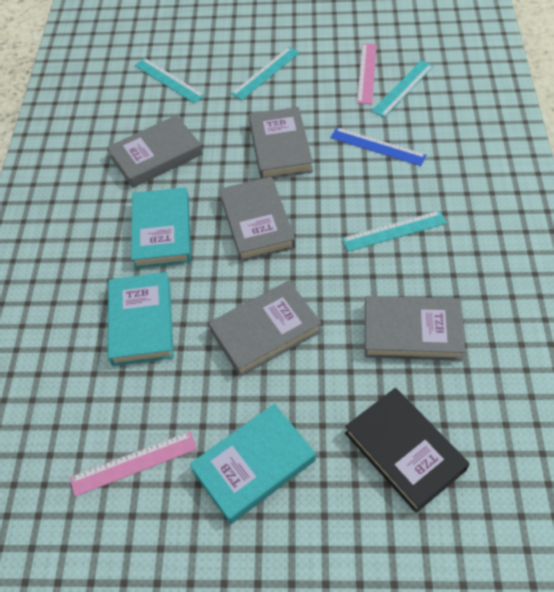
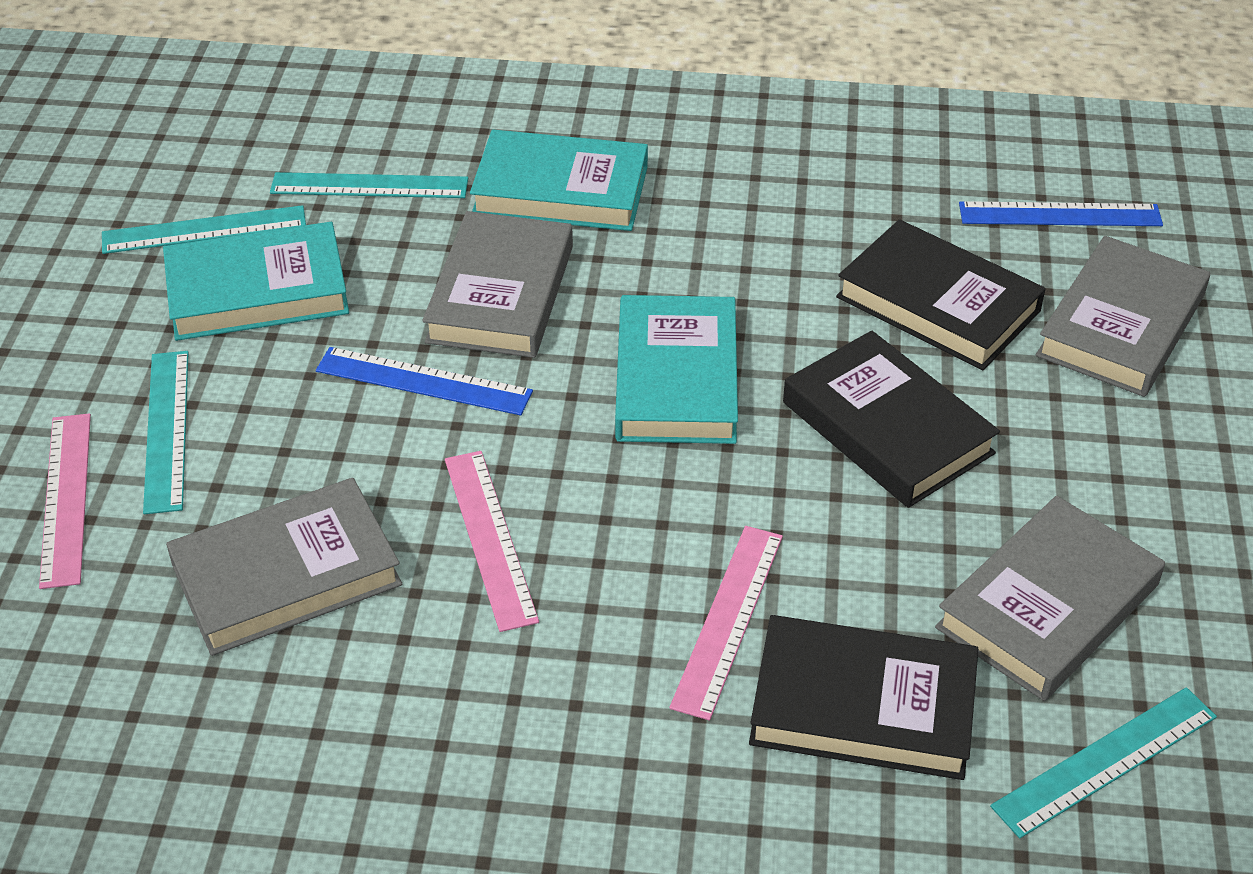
black book: [345,388,469,513] = 1 -> [749,615,978,780] [783,331,1000,508] [836,219,1046,370] = 3
blue ruler: [330,127,427,166] = 1 -> [316,347,533,416] [959,201,1163,226] = 2
grey book: [107,115,203,188] [209,281,322,376] [219,177,296,262] [249,107,313,179] [365,296,466,361] = 5 -> [166,478,402,656] [422,211,573,358] [935,496,1165,701] [1036,236,1210,397] = 4
pink ruler: [70,431,197,497] [357,43,377,104] = 2 -> [39,413,91,589] [445,451,539,632] [669,526,783,721] = 3

